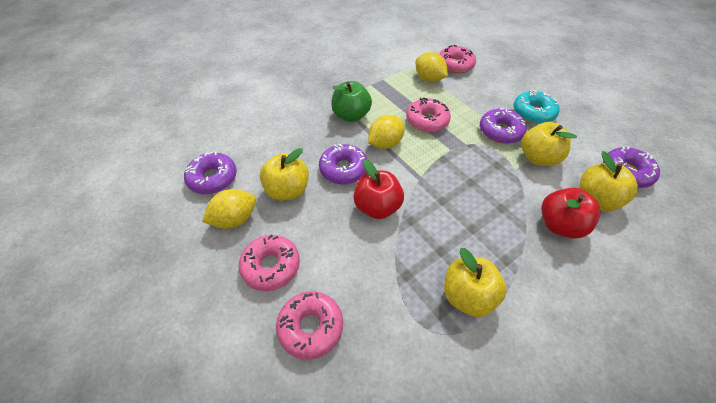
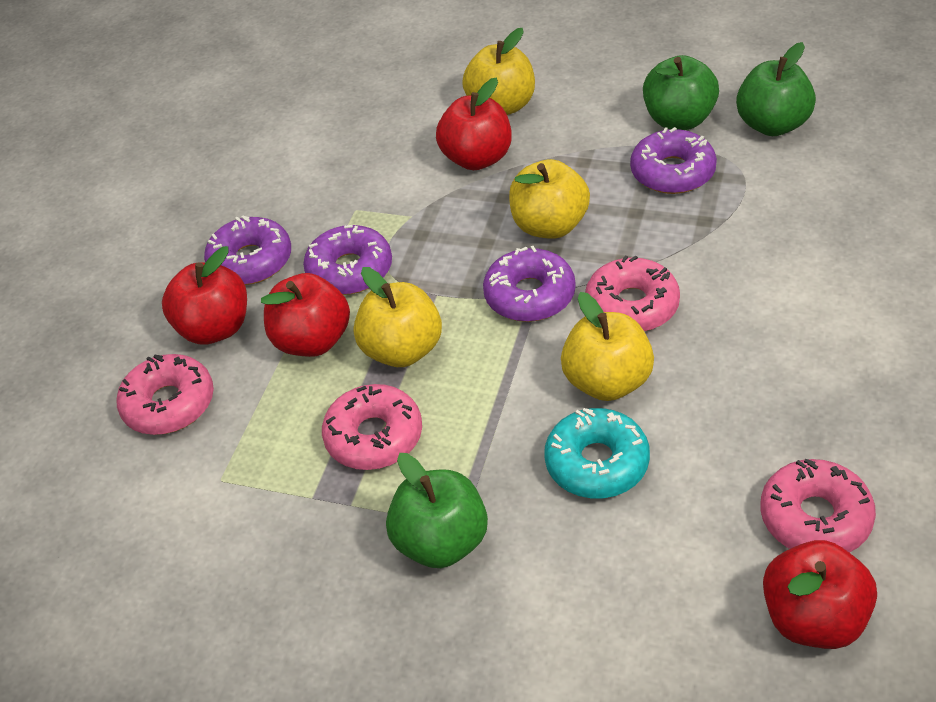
green apple: [331,81,372,122] = 1 -> [386,453,488,568] [643,55,719,130] [736,42,816,136] = 3
red apple: [353,160,404,219] [541,188,601,238] = 2 -> [162,246,247,345] [261,273,350,357] [436,78,512,170] [763,540,877,649] = 4
yellow lemon: [202,189,256,229] [368,115,405,149] [416,52,448,82] = 3 -> none = 0

